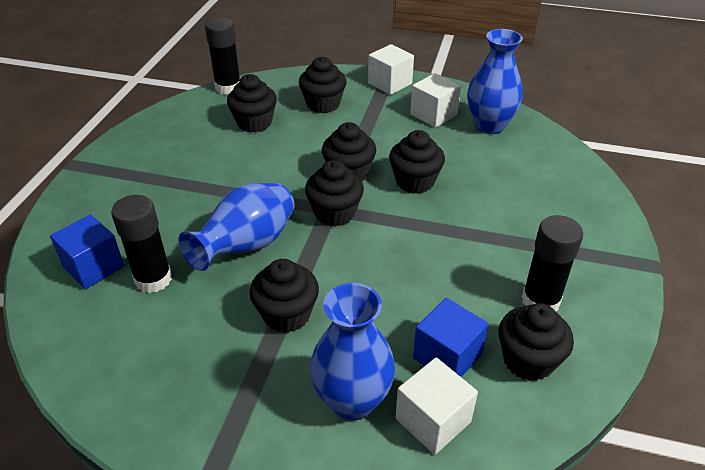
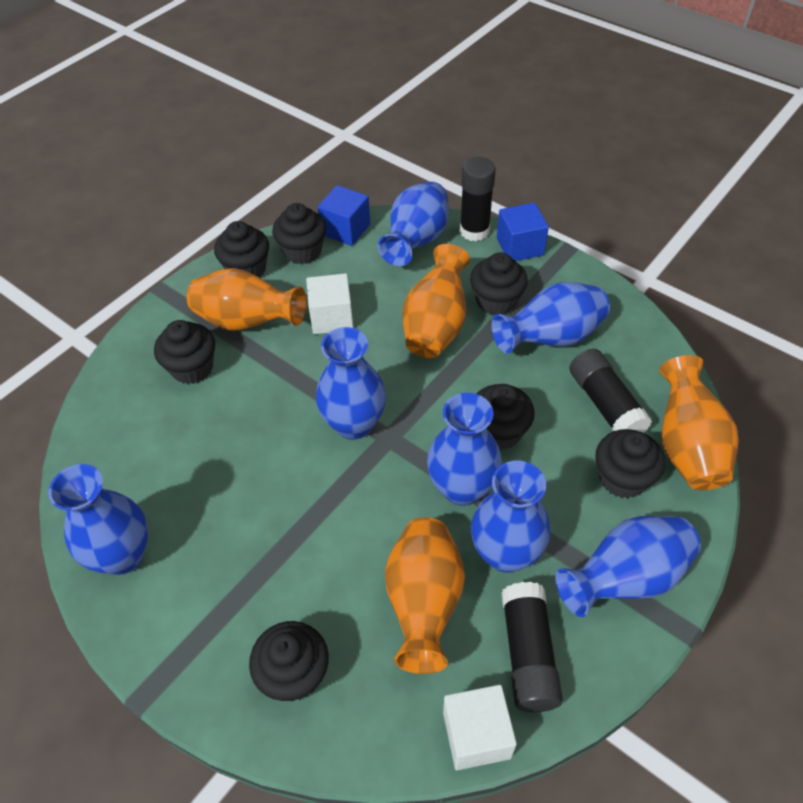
blue vase: [178,183,295,271] [310,283,395,421] [468,29,523,134] = 3 -> [48,464,148,575] [316,327,386,440] [378,181,449,266] [427,393,502,506] [471,461,551,573] [491,282,610,354] [555,516,701,617] = 7
orange vase: none = 0 -> [187,268,307,331] [385,517,465,674] [402,244,470,358] [659,355,739,490] = 4
white cube: [368,44,414,95] [395,357,478,455] [410,73,461,128] = 3 -> [306,273,354,334] [443,685,517,770] = 2

